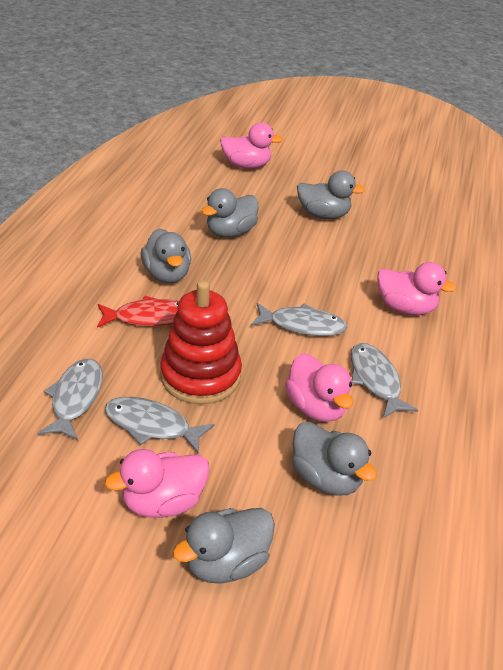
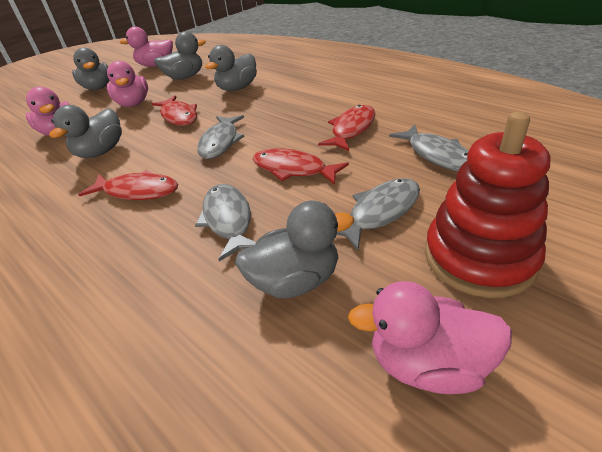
red fish: [97,296,179,328] = 1 -> [78,170,178,200] [152,96,197,126] [252,148,349,185] [318,105,375,151] = 4

